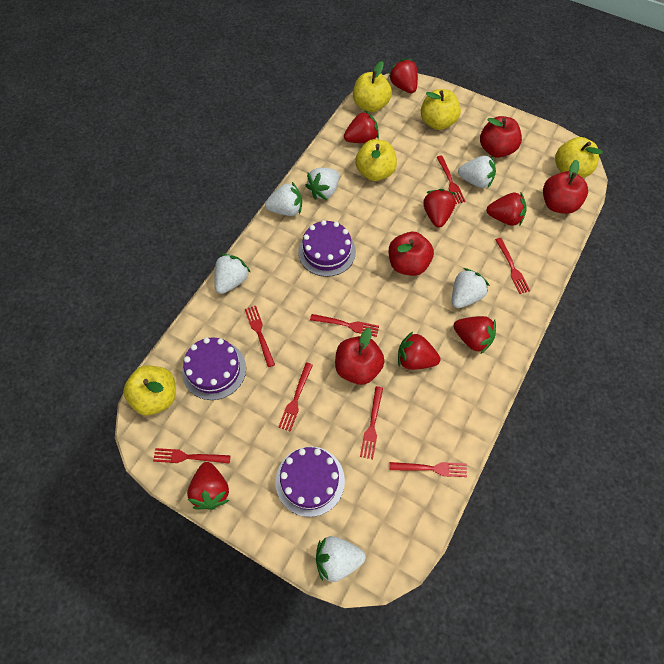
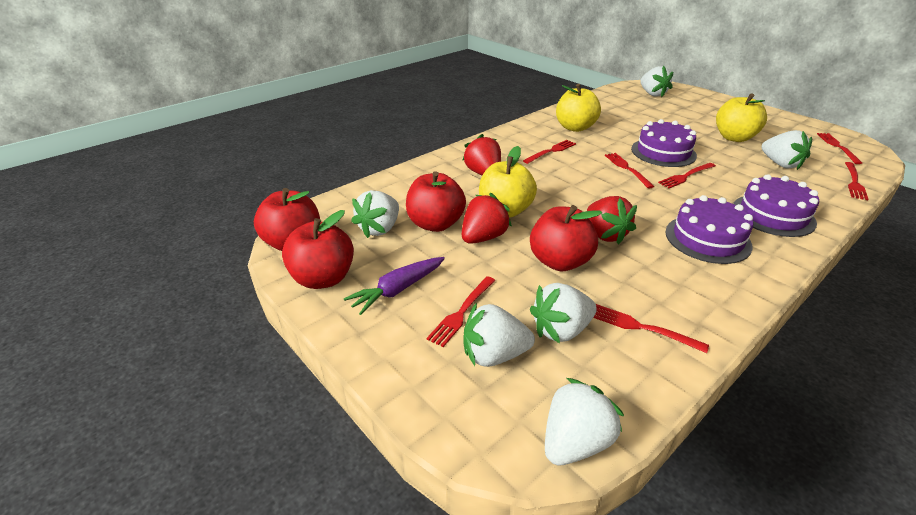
purple carrot: none = 0 -> [344,257,445,315] = 1
red fork: [153,448,231,464] [245,306,275,367] [278,362,313,432] [310,314,379,337] [360,386,383,459] [389,462,467,477] [437,156,466,204] [495,238,530,294] = 8 -> [427,276,495,347] [523,140,576,164] [593,304,709,353] [605,153,655,188] [658,163,716,188] [817,133,862,164] [845,162,868,200] = 7
red strawberry: [187,462,229,510] [344,111,379,143] [388,59,418,93] [398,332,440,370] [423,189,456,228] [454,316,496,354] [486,193,527,226] = 7 -> [462,134,501,175] [462,193,512,244] [587,196,637,245] = 3
yellow apple: [123,365,176,415] [353,61,392,112] [355,139,397,181] [421,89,461,130] [555,137,603,178] = 5 -> [479,146,537,218] [556,84,601,132] [716,93,767,142] = 3

